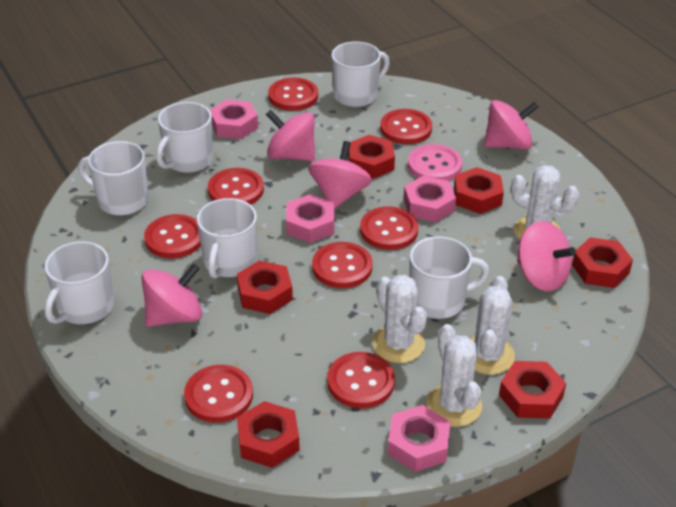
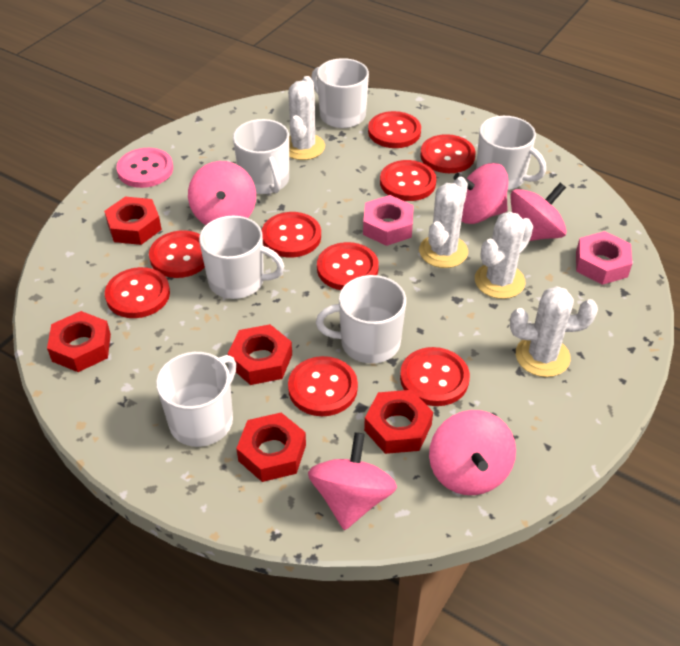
pink nut: [210,99,258,139] [286,194,334,243] [388,405,450,472] [403,176,456,222] = 4 -> [363,195,414,246] [576,231,632,285] = 2
red button: [144,214,201,258] [184,365,253,423] [208,168,264,205] [268,77,318,111] [312,242,372,288] [327,352,395,408] [360,206,418,250] [380,109,432,144] = 8 -> [105,267,170,318] [149,230,205,278] [262,212,321,258] [288,356,358,416] [317,242,379,290] [368,111,421,148] [380,160,436,201] [400,347,470,406] [420,134,476,173] = 9
red nut: [237,261,293,314] [237,401,300,468] [348,135,395,179] [454,167,504,214] [499,361,566,418] [572,237,633,288] = 6 -> [47,311,111,372] [104,197,162,245] [228,324,292,385] [236,413,306,482] [364,390,433,454] = 5

